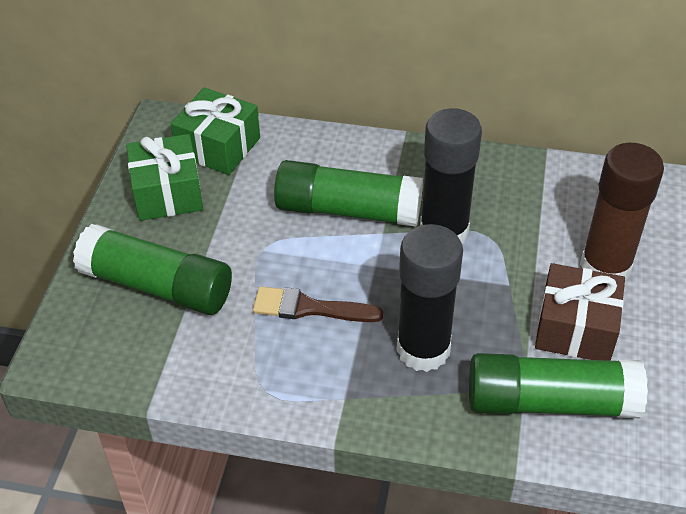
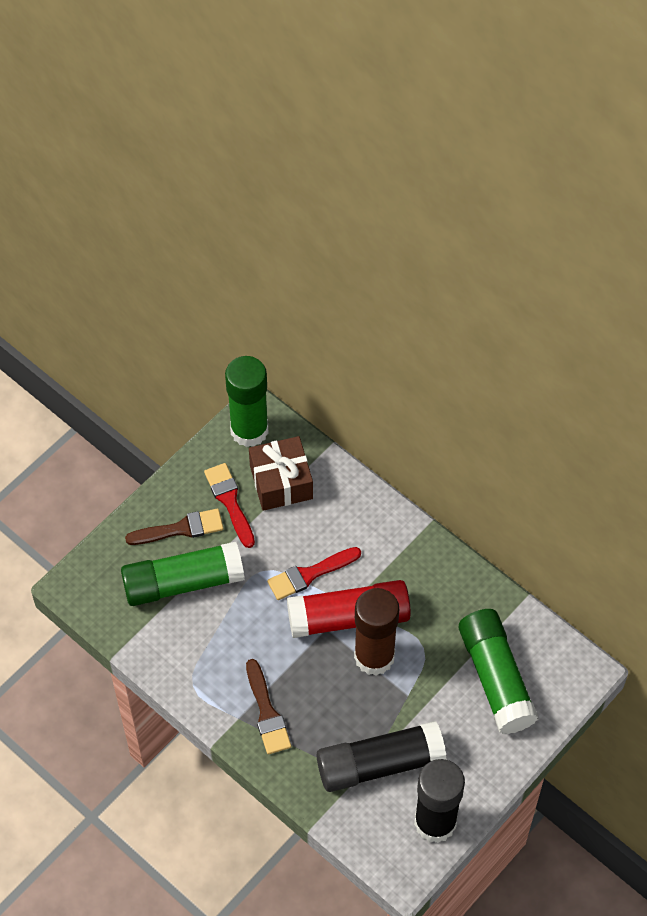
brown brush: [253,286,383,322] = 1 -> [125,509,224,545] [246,659,291,754] = 2
green gift: [126,134,203,221] [171,87,260,175] = 2 -> none = 0
red brush: none = 0 -> [204,463,255,548] [267,547,361,600] = 2
red glue stick: none = 0 -> [287,580,411,638] = 1

